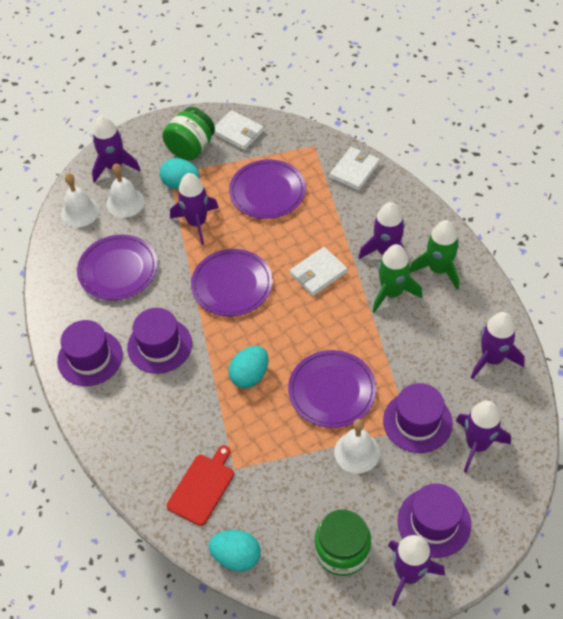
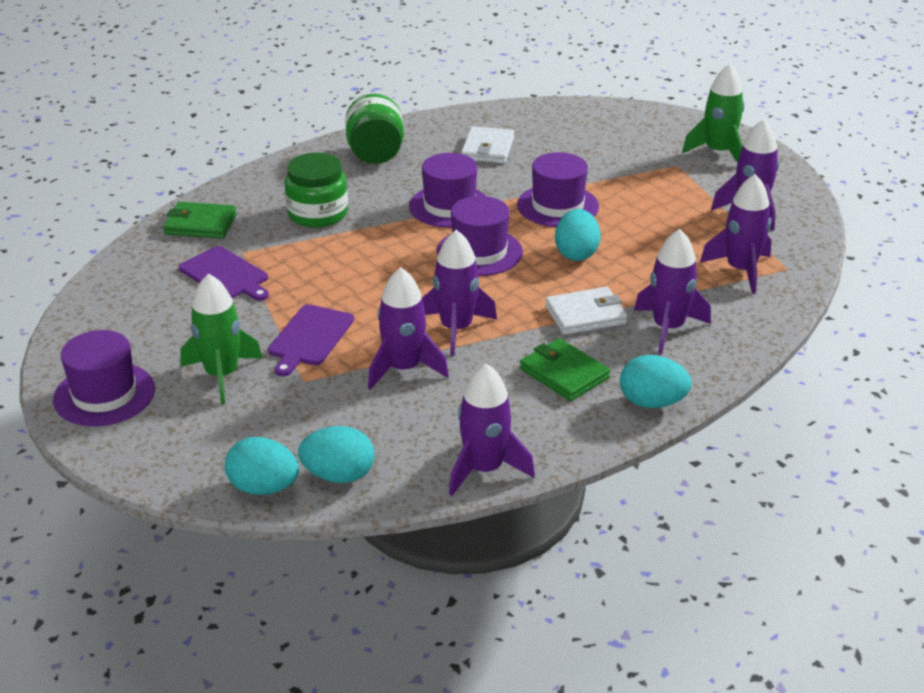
green wallet: none = 0 -> [163,202,237,239] [520,338,610,401] = 2
purple cutting board: none = 0 -> [179,246,269,301] [268,304,354,376] = 2
purple plate: [77,235,158,300] [191,249,273,316] [229,159,306,219] [288,350,377,428] = 4 -> none = 0
red cutting board: [167,445,234,526] = 1 -> none = 0
turquoise egg: [160,158,200,189] [209,530,261,571] [228,346,269,388] = 3 -> [225,437,299,495] [298,426,375,483] [555,209,601,261] [620,355,692,408] = 4
white bell: [61,173,100,227] [107,163,145,218] [334,419,380,474] = 3 -> none = 0
white wallet: [213,110,264,150] [290,247,347,296] [330,147,380,191] = 3 -> [461,126,514,164] [545,287,628,335] = 2

